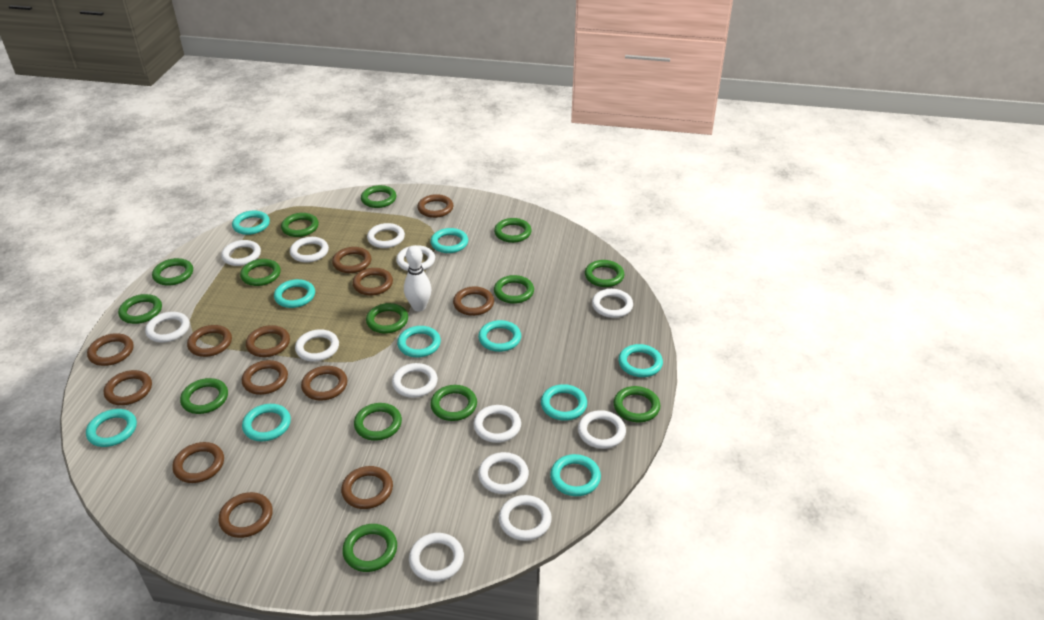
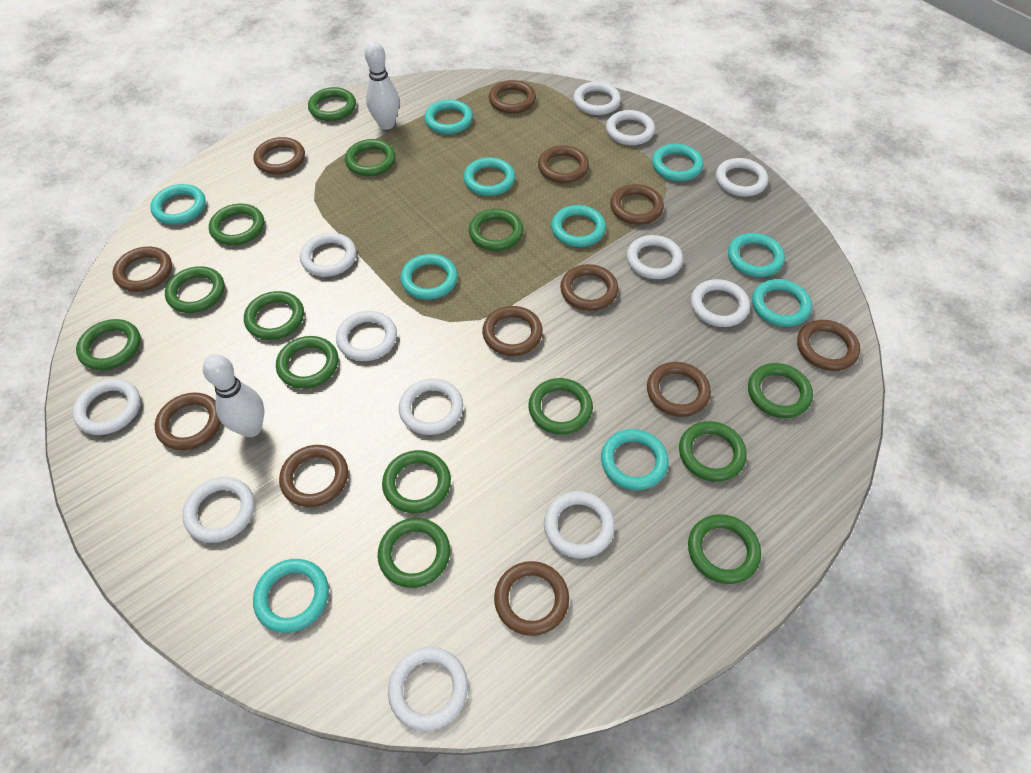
brown ring: [87,333,134,366] [104,370,152,405] [172,442,224,483] [187,325,232,357] [218,492,273,538] [242,360,288,395] [246,325,290,357] [301,366,347,400] [332,247,372,273] [341,466,393,509] [353,268,393,296] [417,194,453,218] [453,286,494,316] = 13 -> [113,247,172,292] [155,392,221,450] [254,137,305,174] [279,445,348,507] [482,306,543,356] [489,80,536,114] [494,561,569,636] [538,145,589,183] [560,264,618,311] [610,184,664,225] [647,362,711,417] [797,320,860,371] = 12
white bowling pin: [404,245,431,311] = 1 -> [203,354,264,437] [365,41,399,130] = 2
white ring: [145,312,190,342] [221,240,261,266] [290,237,329,263] [295,329,339,362] [367,223,405,248] [392,363,438,398] [396,245,435,271] [409,533,464,582] [473,405,521,443] [478,452,529,494] [499,495,552,541] [578,410,626,449] [592,289,633,318] = 13 -> [72,379,141,435] [182,477,255,543] [300,233,357,277] [336,311,397,361] [388,647,468,731] [399,378,463,435] [544,491,615,559] [573,81,621,115] [606,110,655,145] [627,235,683,279] [691,279,750,327] [716,158,768,197] = 12

